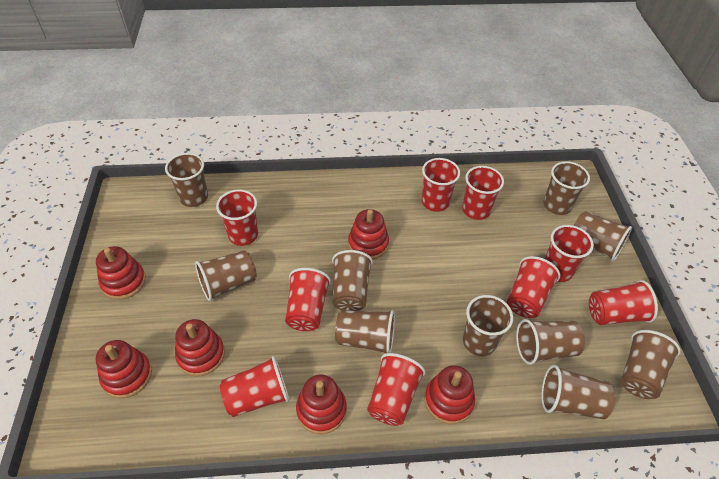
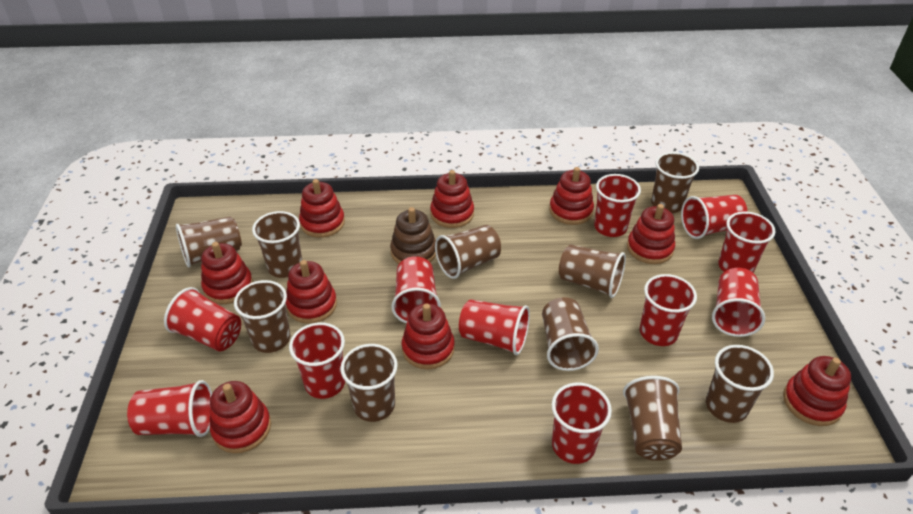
brown stacking toy: none = 0 -> [390,207,436,264] = 1
red cup: [216,190,258,246] [220,356,289,417] [285,268,331,331] [367,353,426,426] [422,158,460,212] [462,166,504,220] [507,256,560,318] [545,225,594,282] [589,280,658,325] = 9 -> [127,380,212,437] [164,287,241,351] [289,322,345,399] [391,256,441,323] [459,299,530,355] [552,382,612,464] [594,174,641,237] [640,274,697,346] [681,195,748,239] [712,268,765,337] [718,211,776,273] = 11
red stacking toy: [96,246,146,300] [96,340,152,398] [175,319,225,376] [296,375,347,434] [348,209,389,260] [424,365,475,424] = 6 -> [201,242,253,304] [210,381,271,453] [286,260,337,324] [299,179,345,238] [402,303,455,369] [430,170,474,228] [549,167,594,225] [627,204,675,264] [783,356,851,426] = 9

